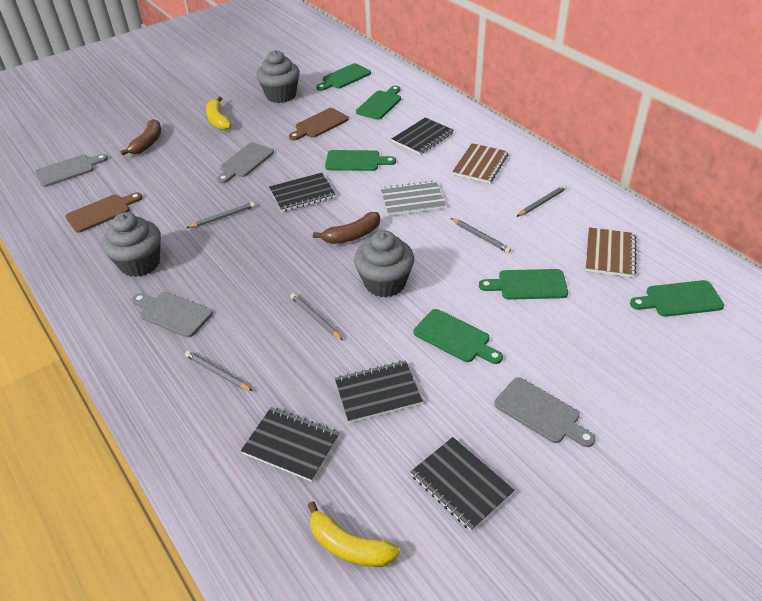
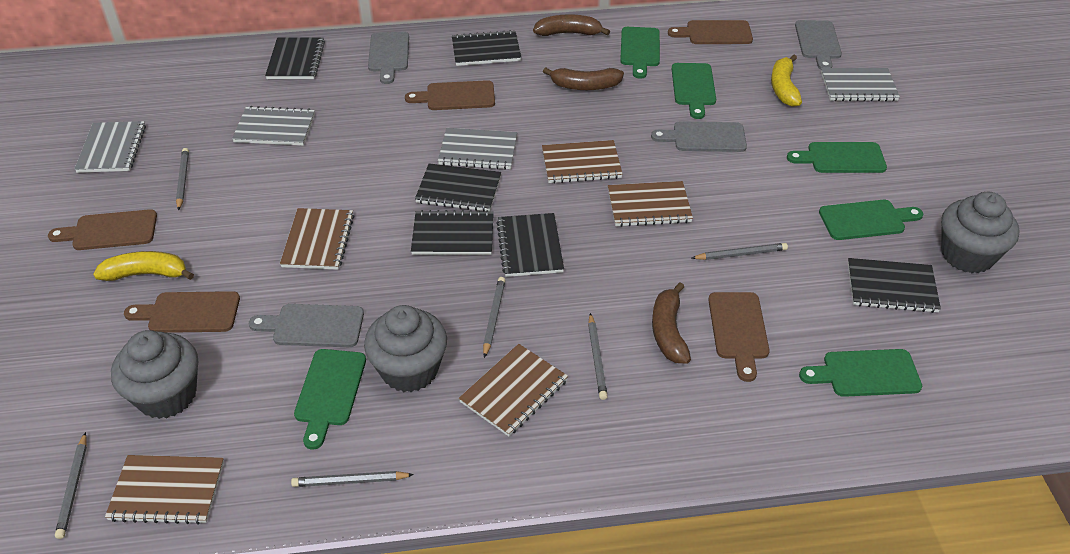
black notebook: [241,407,339,482] [269,173,336,212] [335,361,423,423] [392,117,453,155] [410,437,514,531] = 5 -> [265,38,325,79] [411,210,494,255] [415,163,501,211] [452,30,521,66] [496,213,564,277] [848,258,941,313] = 6
brown banana: [120,119,161,155] [313,212,380,244] = 2 -> [533,14,610,36] [543,67,624,90] [652,282,691,364] = 3
brown cutting board: [65,192,142,233] [289,108,349,140] = 2 -> [48,209,157,250] [124,291,240,333] [405,80,495,110] [668,20,753,44] [708,292,770,382] = 5
brown notebook: [452,143,508,183] [585,227,637,278] = 2 -> [105,455,224,525] [280,208,354,270] [459,344,568,436] [542,140,623,184] [608,181,693,227] = 5
grey notebook: [381,180,446,216] = 1 -> [74,121,146,173] [232,106,315,145] [438,128,517,170] [821,68,900,101] = 4
grey pencil: [185,351,253,391] [187,202,255,228] [290,293,343,340] [451,218,511,253] [516,185,567,217] = 5 -> [55,432,87,539] [176,148,189,211] [291,471,414,487] [483,277,505,358] [588,313,608,400] [692,243,788,260] = 6

